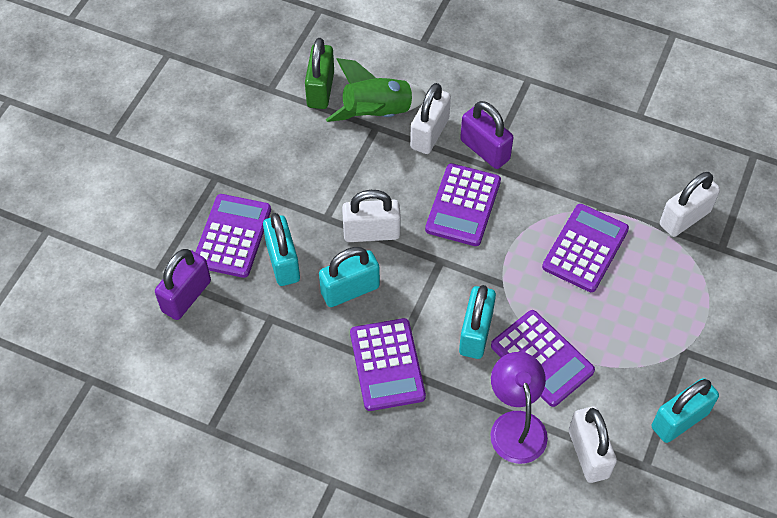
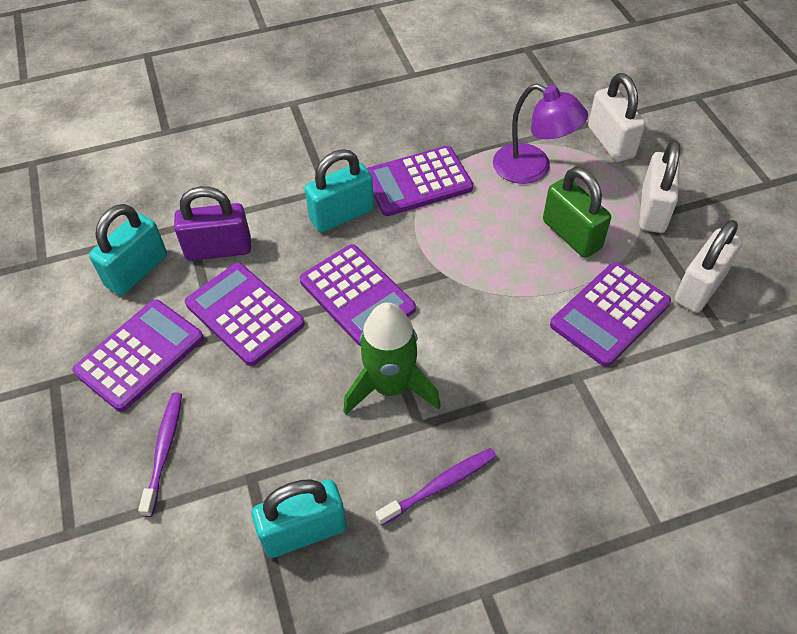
purple padlock: [155,249,211,320] [460,101,514,169] = 2 -> [174,186,251,261] = 1
purple toothbrush: none = 0 -> [138,393,182,517] [375,448,497,526] = 2
turquoise padlock: [263,213,300,286] [319,247,380,307] [459,285,496,359] [652,378,719,443] = 4 -> [89,204,167,296] [252,479,347,558] [305,149,374,233] = 3
white padlock: [342,190,401,242] [410,83,451,154] [569,407,617,483] [660,172,720,237] = 4 -> [588,73,645,162] [639,140,680,233] [675,220,743,313] = 3

